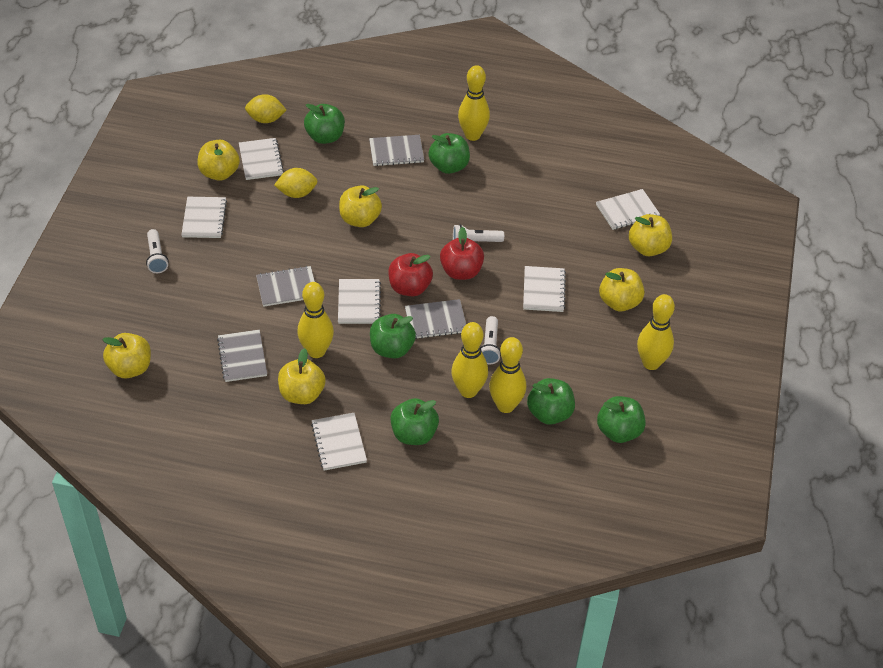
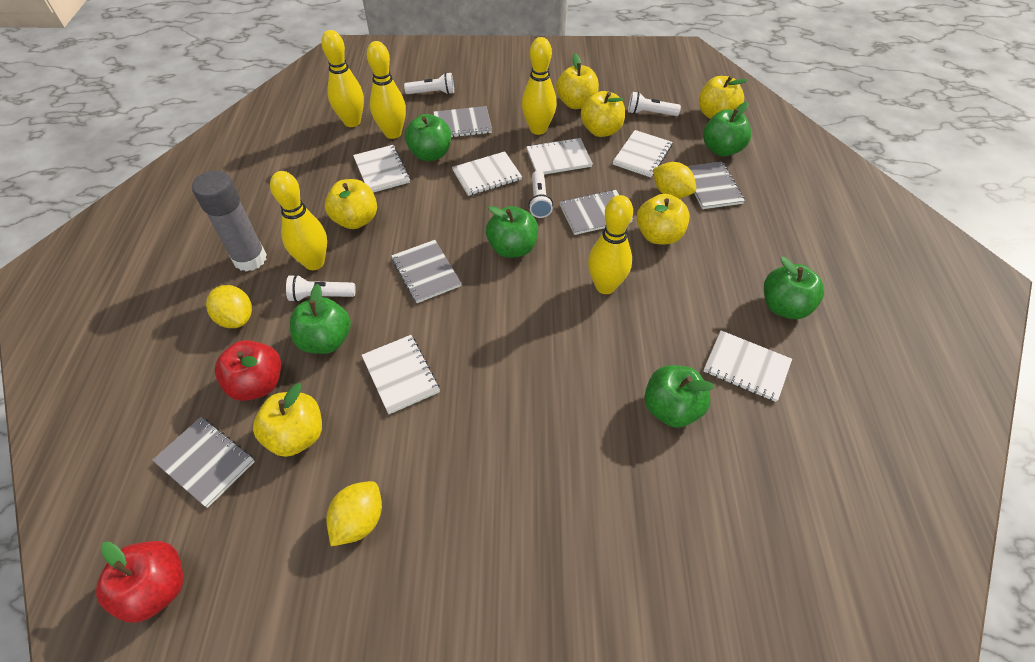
grey glue stick: none = 0 -> [192,171,267,271] = 1
grey notebook: [217,330,267,382] [256,266,315,307] [369,135,424,166] [405,299,466,339] = 4 -> [152,417,255,508] [391,240,462,303] [433,106,492,137] [560,190,633,235] [687,162,745,209] = 5
white flashlight: [146,229,169,273] [453,224,504,242] [481,316,501,364] = 3 -> [286,275,356,302] [404,72,454,95] [528,170,553,218] [628,92,681,116] = 4
yellow lemon: [245,94,286,123] [274,168,318,198] = 2 -> [206,285,252,328] [326,481,382,546] [653,162,696,199] = 3

